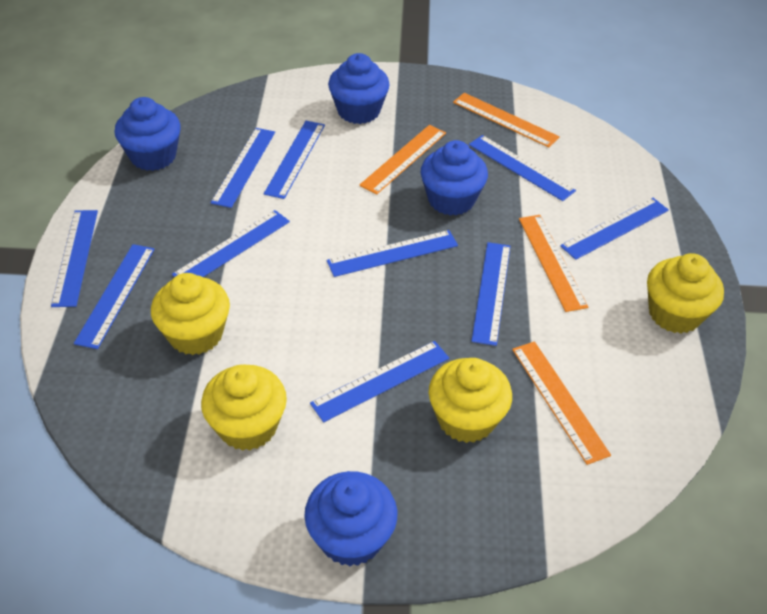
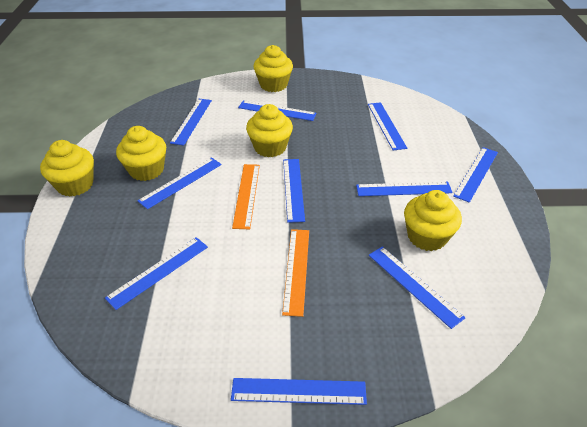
blue cupcake: [114,97,181,171] [304,471,397,566] [328,53,390,124] [421,140,488,216] = 4 -> none = 0
orange ruler: [359,125,446,195] [453,93,560,147] [512,341,611,465] [519,215,588,312] = 4 -> [232,164,260,229] [282,229,309,317] = 2
yellow cupcake: [151,273,230,355] [201,365,287,451] [429,358,512,443] [647,253,724,333] = 4 -> [40,140,94,196] [116,126,166,181] [246,104,293,157] [253,45,293,92] [404,190,462,251] = 5

